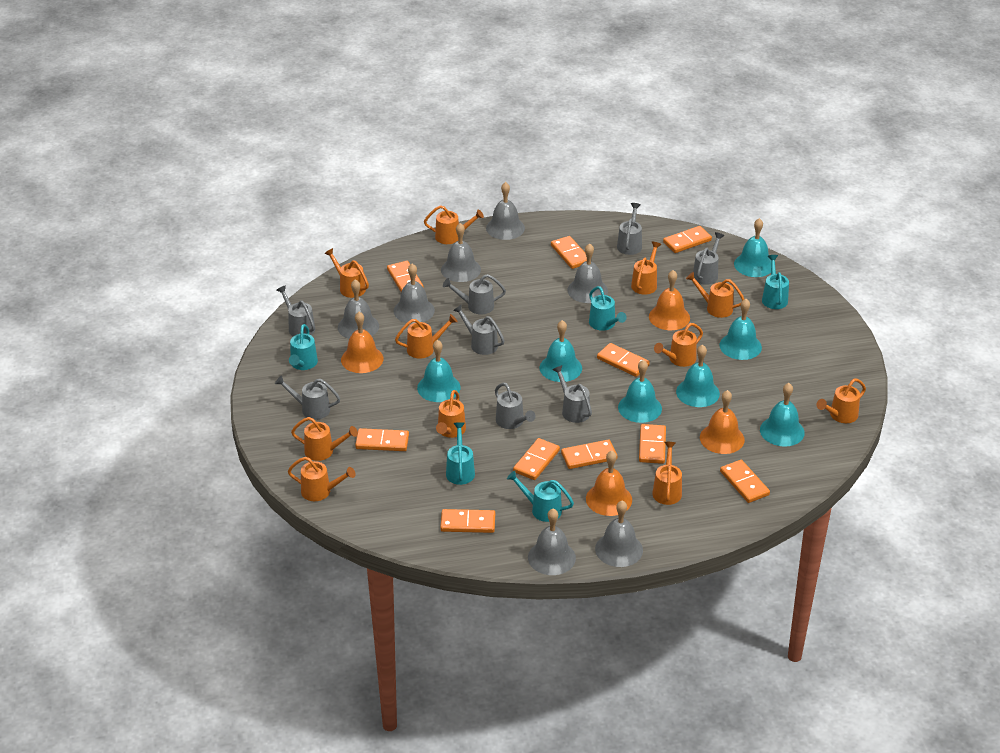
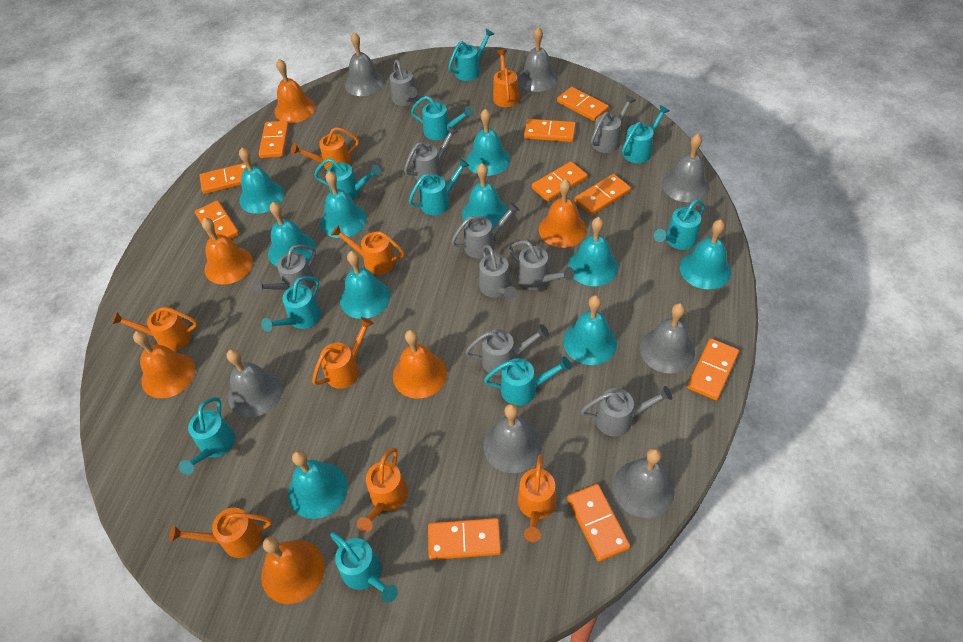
grey watering can: [275,375,340,420] [277,285,315,336] [443,274,506,315] [453,305,505,355] [495,383,536,429] [552,365,592,423] [617,203,642,255] [693,232,724,285] = 8 -> [253,245,316,293] [390,60,418,106] [404,126,458,181] [451,202,519,258] [465,324,549,376] [479,245,517,300] [509,240,574,290] [581,386,672,437] [591,95,636,153] = 9
orange bell: [341,312,384,373] [586,451,632,516] [649,270,690,330] [700,390,745,454] = 4 -> [133,331,195,398] [202,218,253,285] [261,537,325,604] [275,59,315,123] [393,330,447,399] [539,179,587,248] = 6
orange watering can: [288,457,355,501] [291,417,358,461] [324,248,369,298] [395,314,458,359] [424,205,484,244] [436,390,466,438] [631,242,661,295] [652,442,682,505] [654,323,703,367] [686,272,744,318] [817,378,866,423] = 11 -> [112,307,198,351] [169,508,272,558] [291,127,359,170] [312,317,374,389] [331,225,404,274] [357,448,408,532] [493,49,519,107] [518,454,557,542] = 8
turquoise bell: [417,340,461,402] [540,320,582,382] [618,360,662,423] [676,344,720,407] [720,299,762,360] [734,218,771,277] [760,383,805,447] = 7 -> [239,148,284,214] [268,202,316,267] [288,450,348,519] [320,171,367,238] [340,251,390,319] [462,163,508,229] [466,109,510,176] [563,295,617,365] [568,217,618,286] [680,219,731,289] = 10
turquoise watering can: [289,324,318,370] [446,422,475,485] [507,471,574,522] [589,286,627,331] [762,255,789,309] = 5 -> [179,397,235,475] [261,276,321,332] [314,158,381,200] [330,532,398,602] [409,158,470,216] [411,96,473,140] [448,29,494,81] [484,356,571,406] [622,105,670,163] [654,200,705,250] = 10

